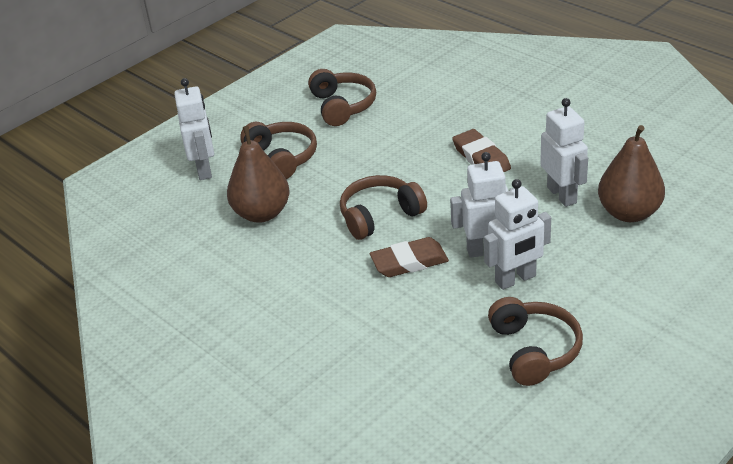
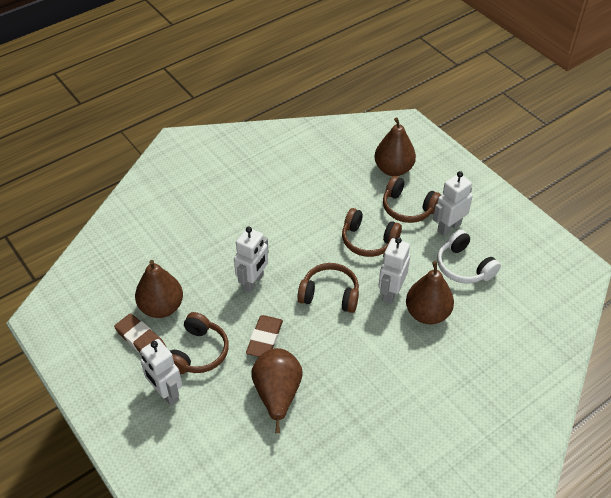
brown pear: [227,126,290,223] [598,125,665,222] = 2 -> [135,260,183,318] [251,348,302,433] [374,117,416,176] [406,261,454,324] = 4
white headphones: none = 0 -> [437,229,501,283] = 1

